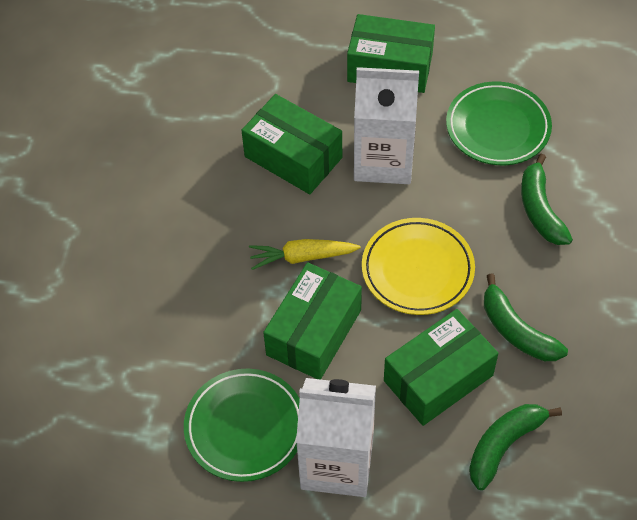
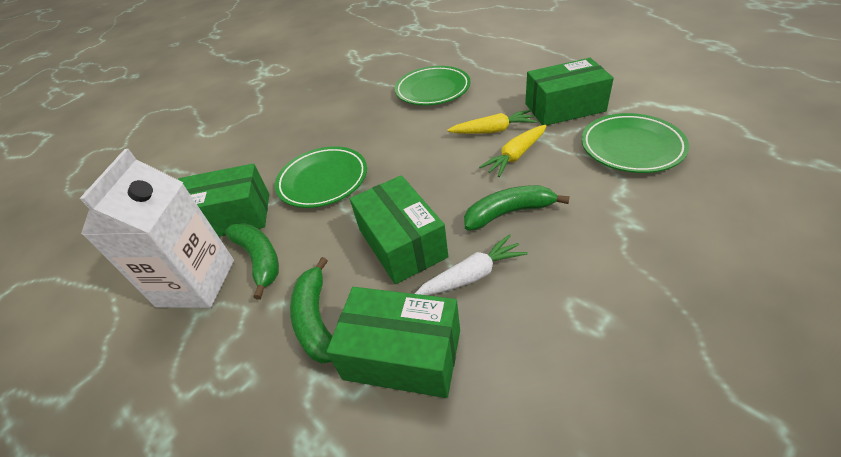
green plate: [184,369,300,482] [446,82,552,165] = 2 -> [275,146,367,208] [395,66,471,105] [581,113,689,173] = 3
white carrot: none = 0 -> [415,234,528,296] = 1
white carton: [296,378,376,497] [354,67,419,184] = 2 -> [79,149,234,308] = 1
yellow carrot: [249,239,361,270] = 1 -> [447,110,537,134] [479,125,547,177] = 2
yellow plate: [362,218,475,315] = 1 -> none = 0

